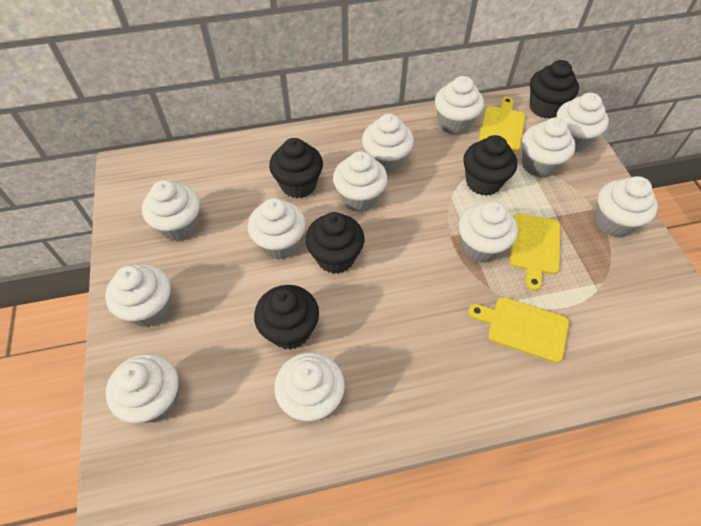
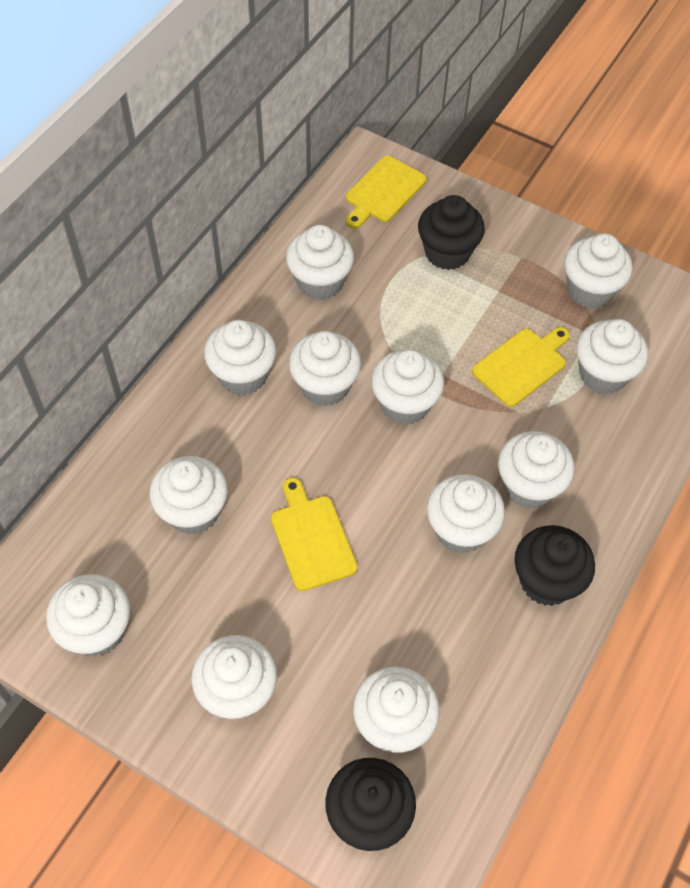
black cupcake: [254,285,319,349] [269,138,323,198] [305,212,365,274] [463,135,517,196] [530,60,579,119] = 5 -> [325,758,416,851] [418,195,485,270] [515,525,595,606] = 3

